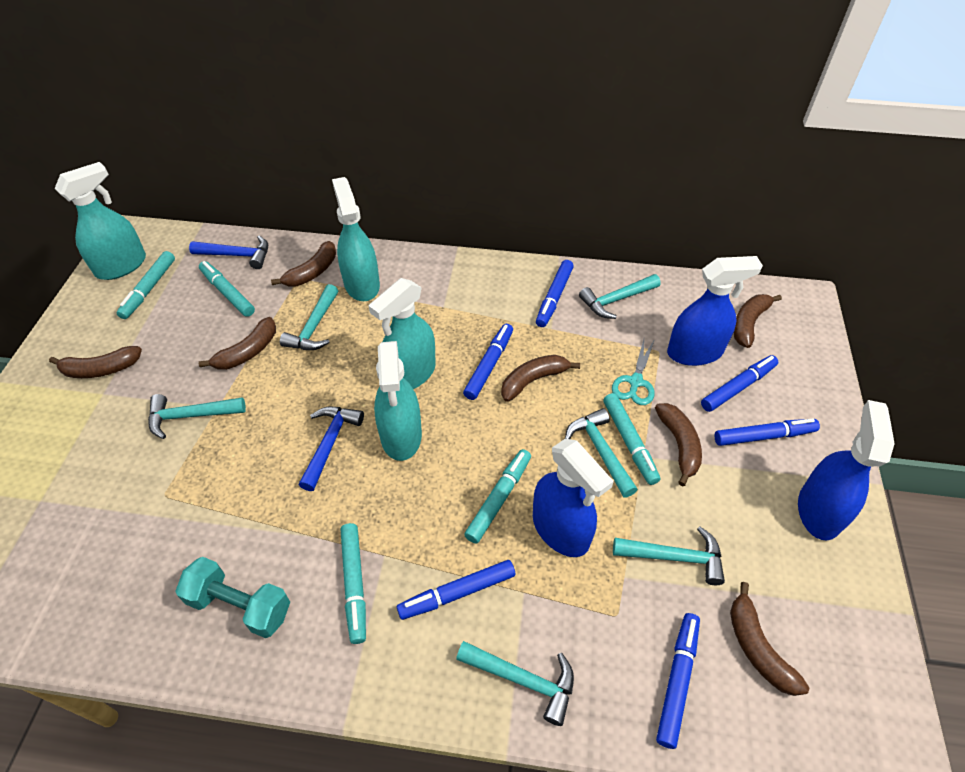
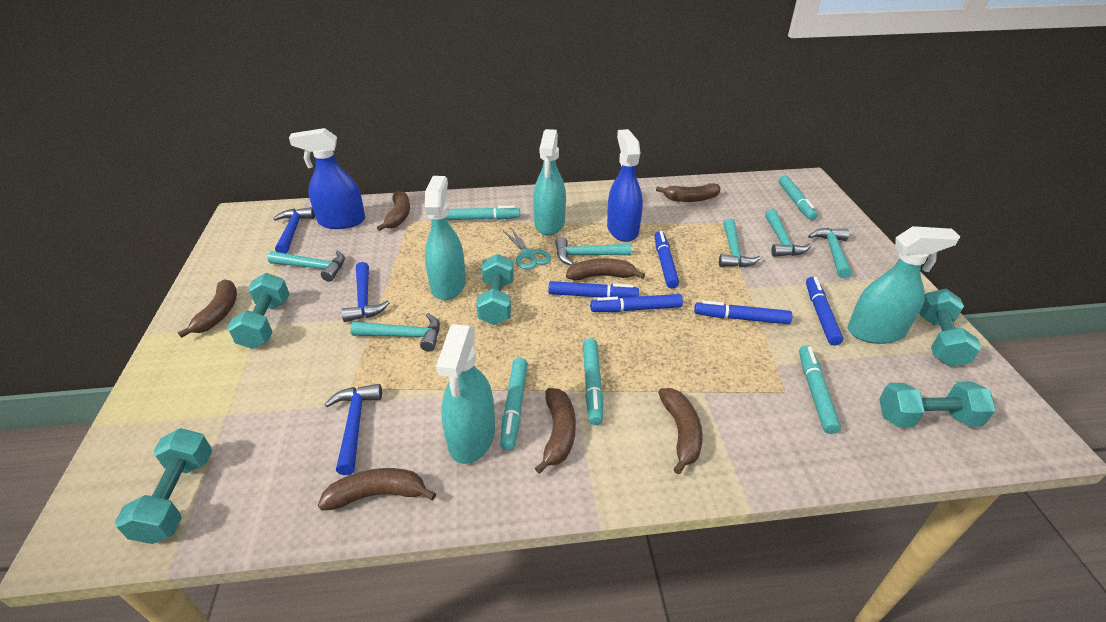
blue hammer: [189,235,268,269] [299,407,364,491] = 2 -> [273,207,315,254] [325,384,382,475] [341,262,390,322] = 3
blue marker: [397,560,515,620] [463,324,513,400] [536,260,574,327] [656,613,700,749] [701,355,778,412] [714,418,820,446] = 6 -> [548,281,639,298] [590,294,683,312] [655,231,679,288] [694,301,792,324] [806,277,843,346] = 5
blue spray bottle: [533,439,614,557] [667,256,763,366] [798,400,895,540] = 3 -> [289,128,365,229] [607,129,643,242] = 2
turquoise dumbbell: [175,557,290,638] = 1 -> [115,428,212,544] [227,273,289,349] [476,254,514,325] [879,382,996,428] [919,289,982,367] = 5

